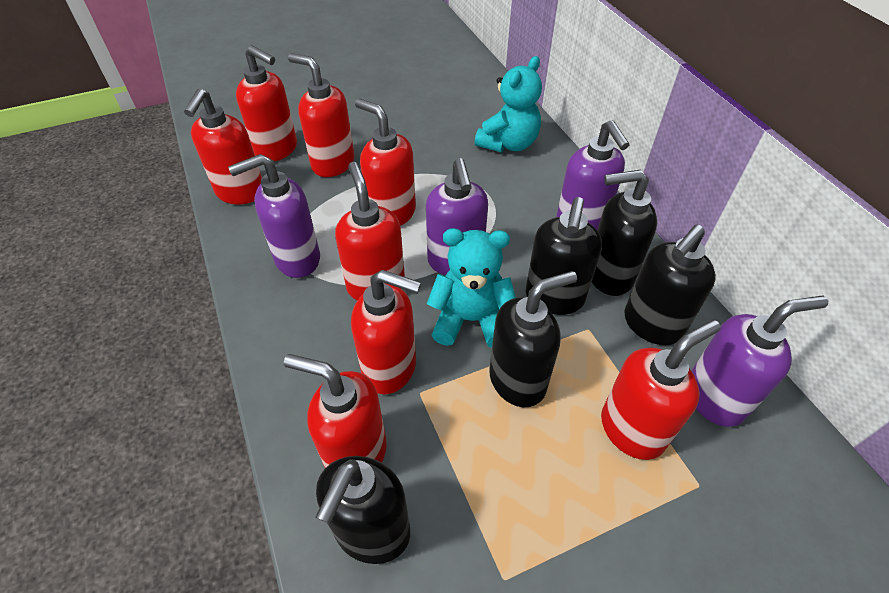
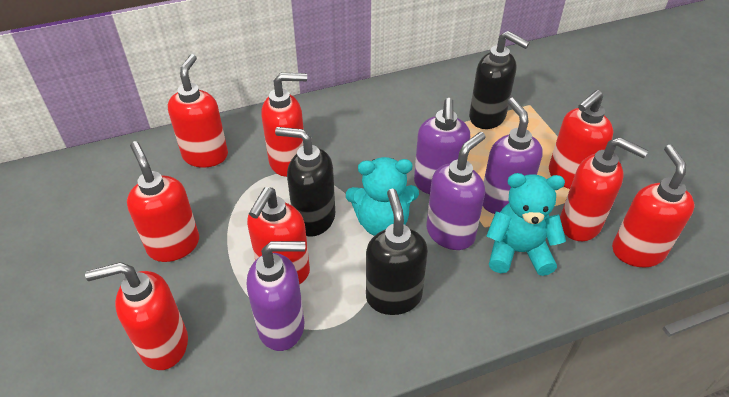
black soap dispenser: [316,456,410,564] [489,271,577,407] [526,197,602,315] [592,170,657,296] [624,225,716,345] = 5 -> [275,127,335,237] [366,189,428,315] [469,31,530,129] = 3

